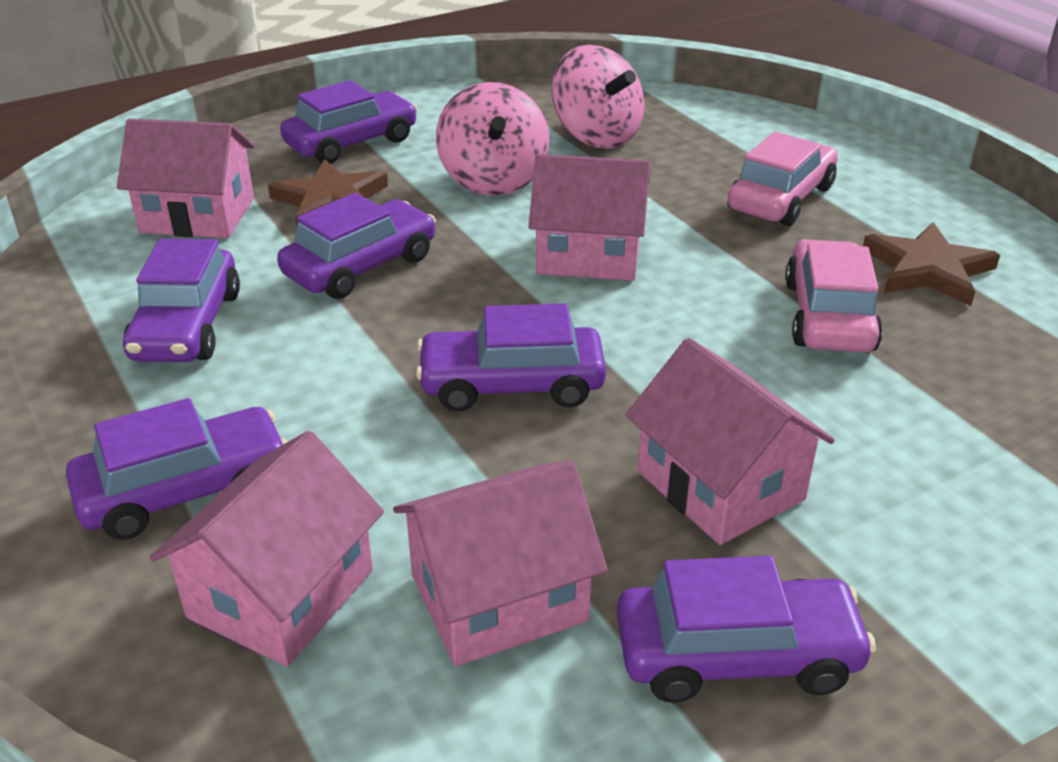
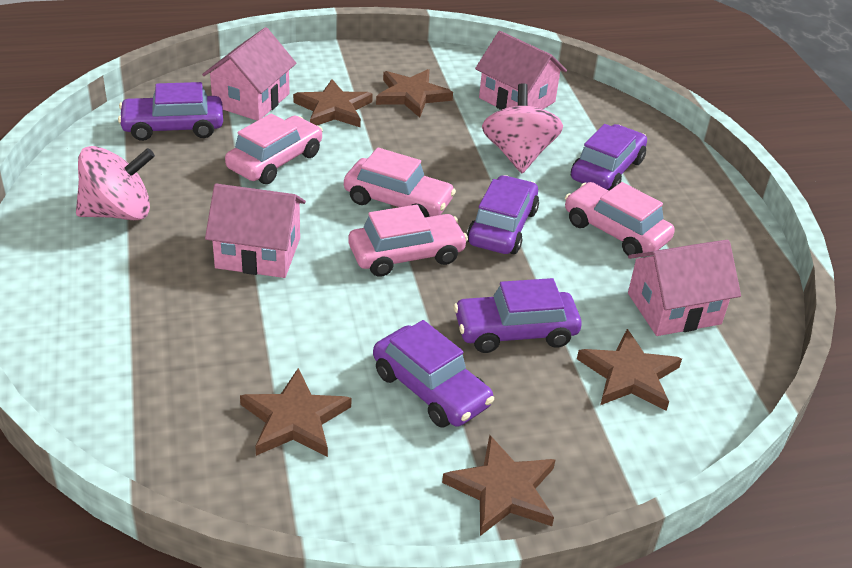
brown star: [268,159,388,226] [863,222,1000,306] = 2 -> [240,368,351,457] [293,79,373,127] [376,69,453,118] [442,435,556,536] [577,329,682,411] = 5
pink car: [727,132,838,226] [785,239,883,352] = 2 -> [225,114,323,184] [344,148,456,217] [349,205,468,277] [565,182,675,255] = 4
pink house: [117,119,255,238] [150,431,384,667] [393,460,608,666] [528,154,650,281] [626,338,835,545] = 5 -> [202,27,296,121] [205,184,306,278] [475,31,567,110] [628,240,741,336] = 4
purple car: [66,398,287,540] [123,239,240,362] [277,193,436,299] [280,80,417,164] [416,303,606,412] [617,556,876,703] = 6 -> [118,82,223,141] [373,320,494,428] [454,278,582,353] [467,175,539,254] [571,124,647,191] = 5

